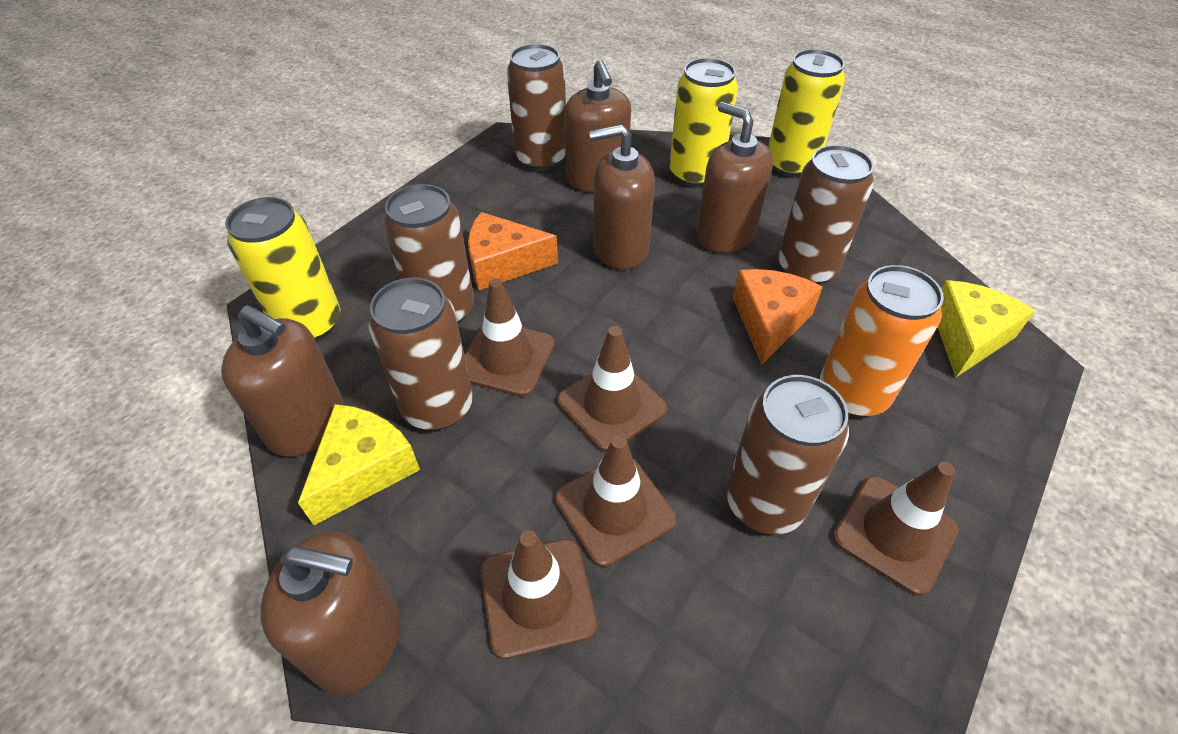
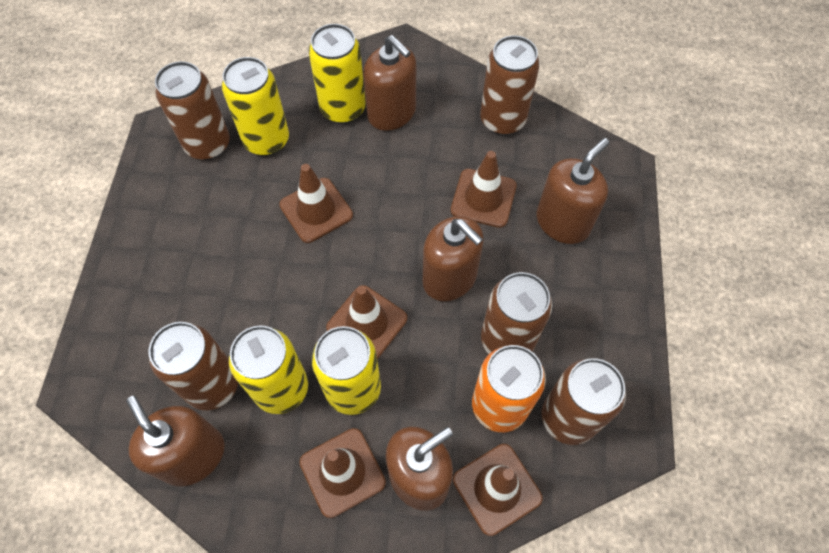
orange cheese: [468,212,558,290] [732,269,823,365] = 2 -> none = 0
yellow can: [225,197,340,341] [669,58,738,187] [768,49,845,177] = 3 -> [222,57,289,156] [229,326,308,414] [309,24,366,123] [311,326,381,415] = 4
yellow cheese: [298,404,420,525] [938,280,1036,378] = 2 -> none = 0

